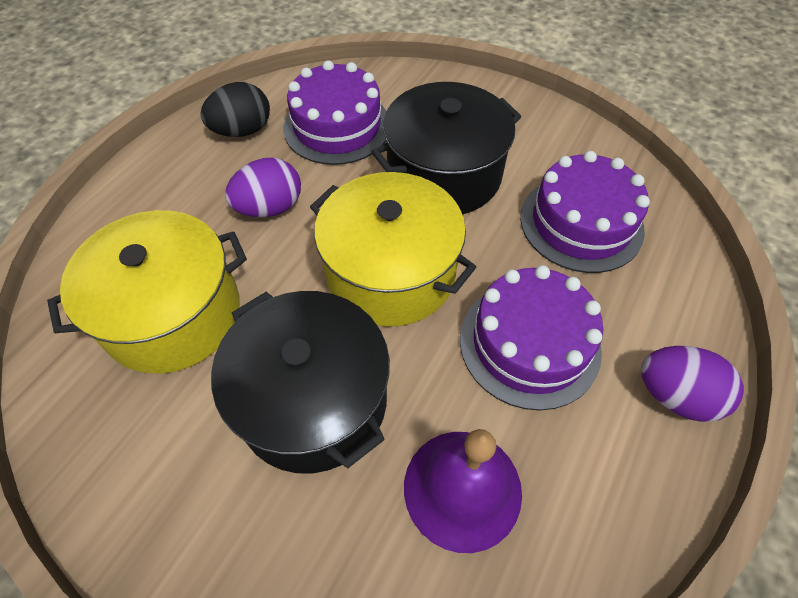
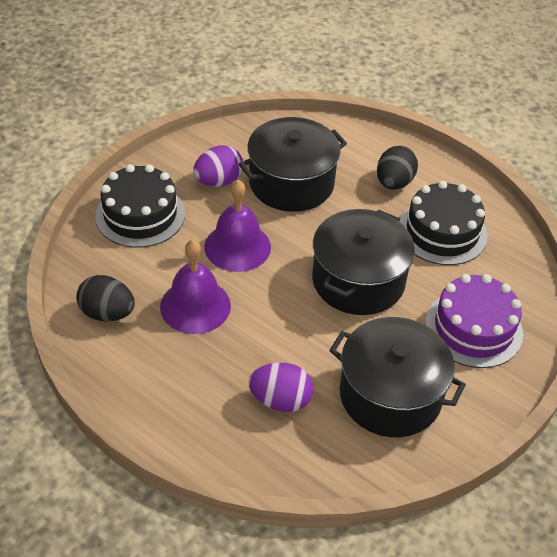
black cake: none = 0 -> [95,164,185,248] [400,181,487,265] = 2
black egg: [200,82,270,137] = 1 -> [76,275,135,322] [377,146,418,190] = 2
black pot: [211,291,390,473] [371,82,521,214] = 2 -> [239,117,347,212] [312,209,415,315] [329,317,466,437] = 3
purple bell: [404,429,522,553] = 1 -> [160,240,231,334] [204,180,271,272] = 2
purple cake: [283,60,386,165] [460,265,603,410] [520,151,650,273] = 3 -> [425,274,523,368] = 1
yellow pot: [47,210,247,373] [310,172,476,327] = 2 -> none = 0

